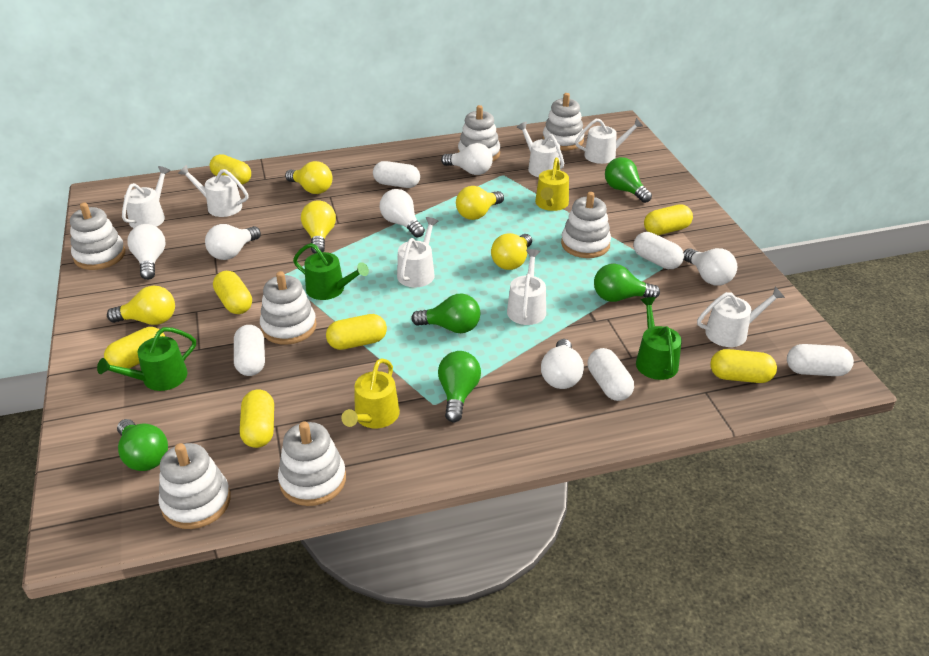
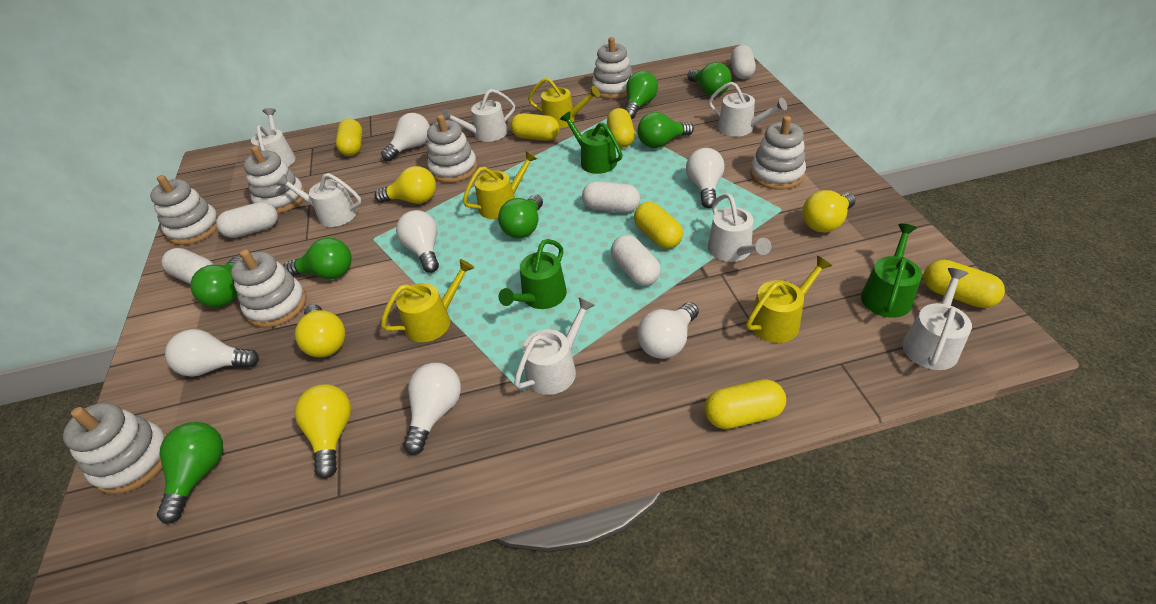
green light bulb: [117,419,168,471] [411,294,480,333] [438,351,481,422] [594,264,660,302] [605,157,652,203] = 5 -> [157,422,223,524] [190,256,241,307] [283,238,352,279] [498,194,543,238] [625,71,658,119] [637,112,694,148] [687,62,731,96] = 7
yellow capsule: [104,327,166,369] [210,154,251,185] [213,271,252,314] [240,390,274,448] [326,314,387,350] [644,204,693,235] [710,349,777,383] = 7 -> [336,119,363,156] [511,113,559,141] [607,108,635,148] [634,202,683,249] [704,379,786,429] [923,260,1005,308] = 6
yellow light bulb: [107,285,175,325] [285,161,333,194] [301,200,336,254] [456,186,504,220] [491,233,532,270] = 5 -> [295,304,346,357] [295,384,351,479] [375,166,436,204] [802,190,856,233] = 4
yellow watering can: [341,358,400,428] [535,158,569,211] = 2 -> [381,259,474,342] [463,151,537,219] [528,78,600,128] [746,256,832,343] = 4

